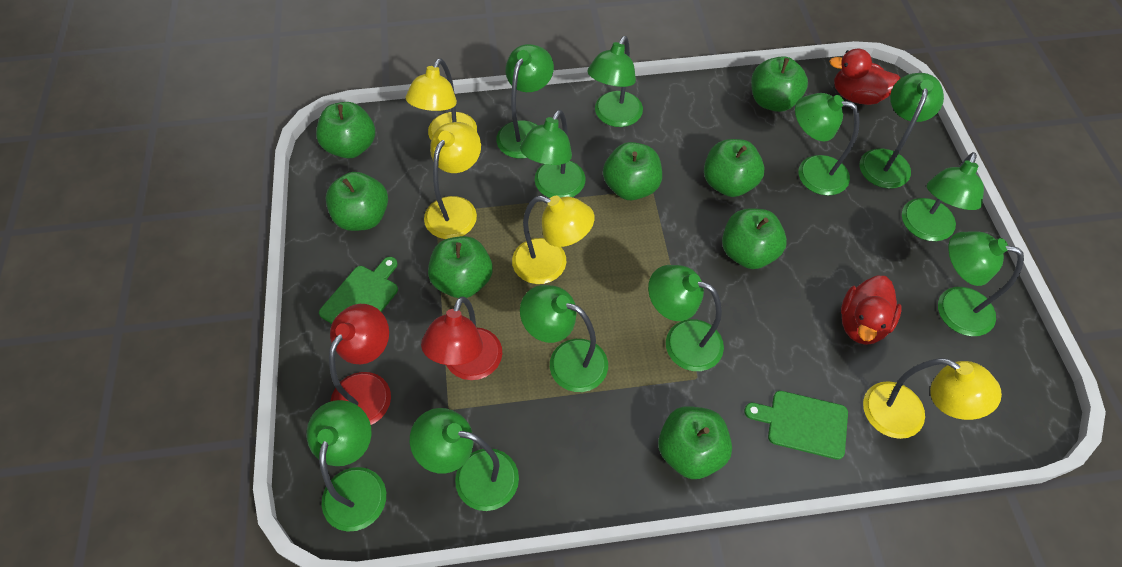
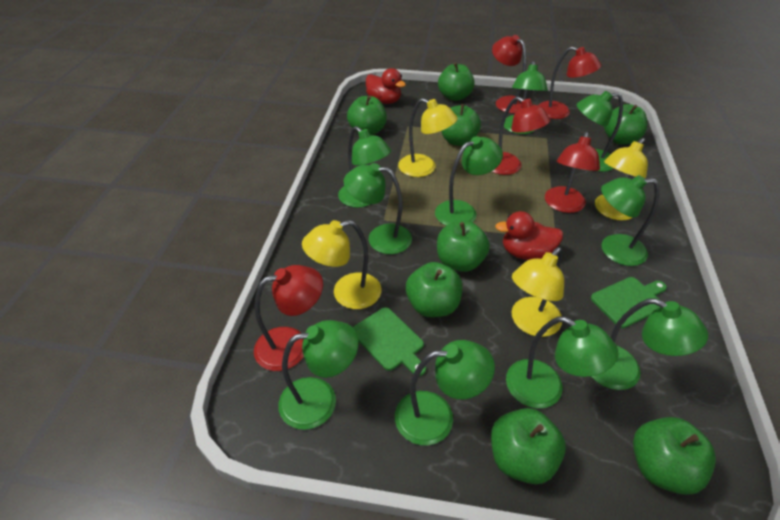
green lamp: [306,400,386,532] [410,408,519,511] [496,44,554,158] [520,110,586,198] [520,285,608,392] [587,36,643,127] [648,265,724,371] [795,93,860,196] [860,73,944,188] [902,152,984,241] [938,231,1024,336] = 11 -> [278,320,359,430] [338,126,391,208] [344,163,412,254] [395,340,495,446] [435,136,503,226] [504,61,548,134] [506,317,619,409] [577,91,623,172] [591,298,708,390] [601,175,659,266] = 10
red lamp: [329,304,391,425] [421,297,502,380] = 2 -> [254,265,323,371] [491,97,550,175] [492,35,526,114] [538,47,602,119] [545,132,600,213] = 5

